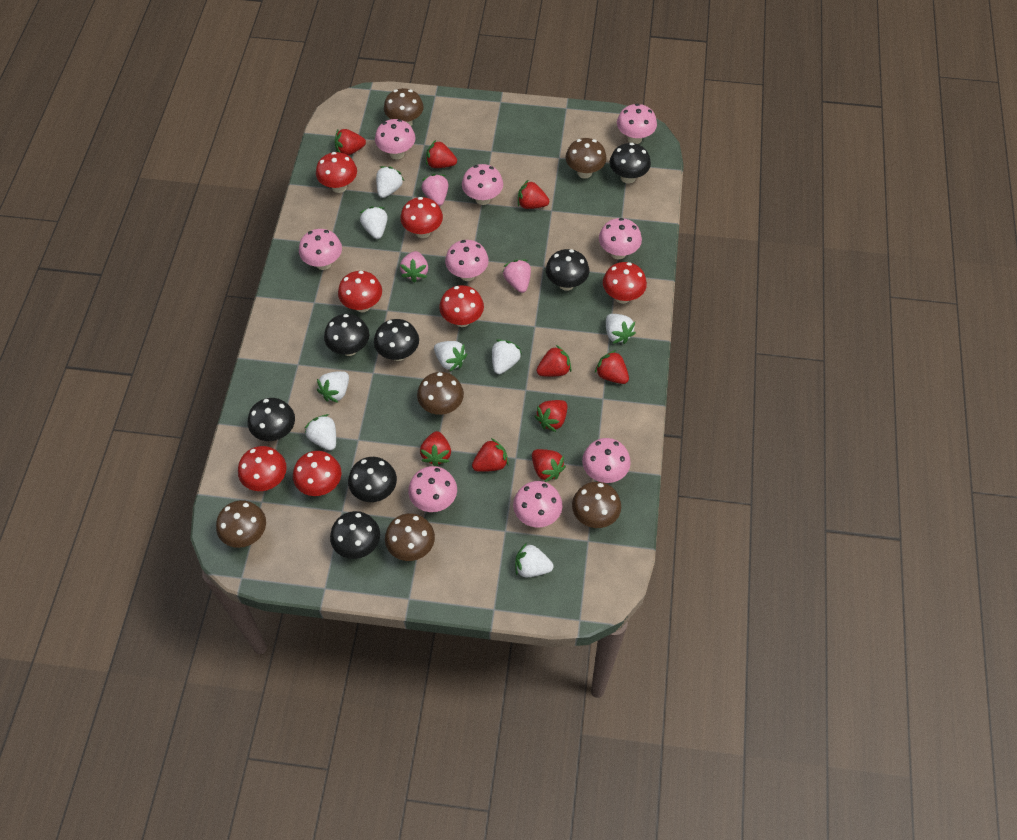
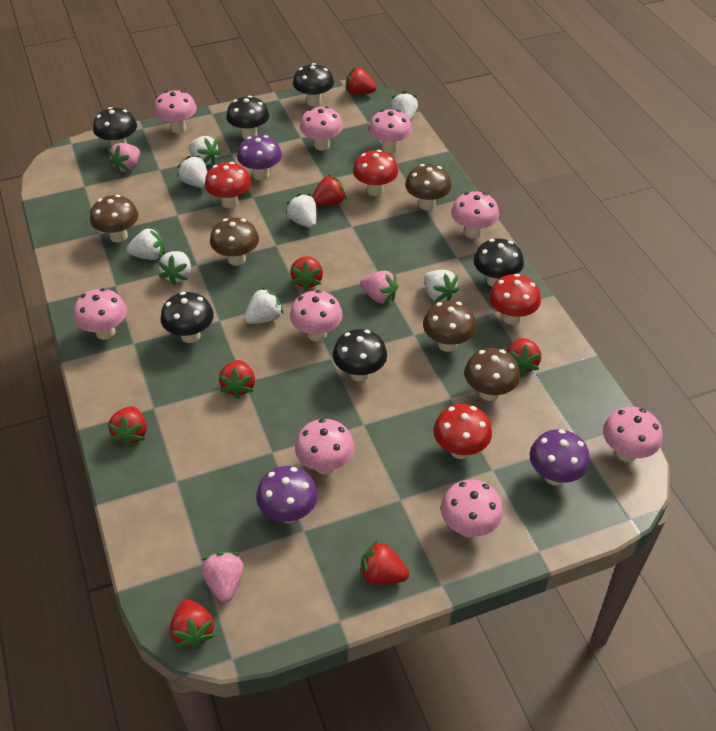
black mushroom: [248,398,295,441] [324,314,369,356] [330,511,380,559] [348,457,397,502] [374,319,419,361] [546,249,589,291] [610,143,651,184] = 7 -> [93,107,137,148] [161,292,214,343] [226,96,269,139] [293,63,334,106] [333,329,387,382] [474,238,524,286] = 6
brown mushroom: [216,500,266,548] [384,88,424,126] [385,513,435,561] [417,372,464,415] [566,138,607,179] [572,482,621,528] = 6 -> [90,195,138,243] [210,217,259,266] [405,164,452,210] [423,300,476,352] [464,348,520,401] = 5
purple mushroom: none = 0 -> [237,135,282,180] [256,466,318,523] [530,429,590,485] = 3
red mushroom: [238,446,287,491] [293,451,341,496] [316,152,357,193] [338,271,382,312] [400,197,443,238] [439,285,484,327] [603,262,647,304] = 7 -> [205,162,251,208] [353,150,398,196] [433,404,492,459] [489,274,541,325] = 4
red strawberry: [335,129,366,155] [420,431,451,466] [426,140,457,168] [472,438,509,472] [518,180,549,209] [532,449,566,482] [534,400,567,432] [536,345,571,377] [595,350,629,384] = 9 -> [108,406,147,447] [170,599,215,649] [219,360,255,399] [290,256,323,291] [312,175,346,206] [346,68,377,95] [360,540,409,585] [507,338,541,376] = 8

